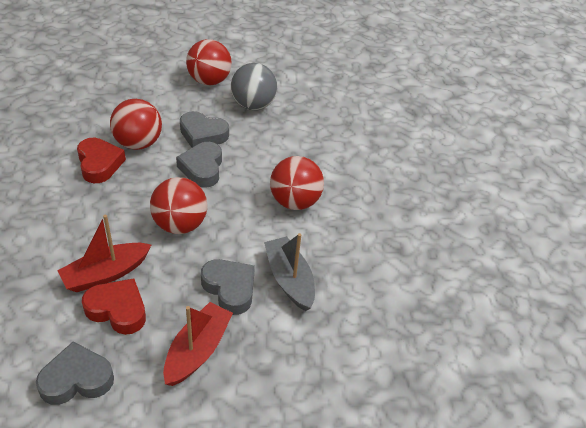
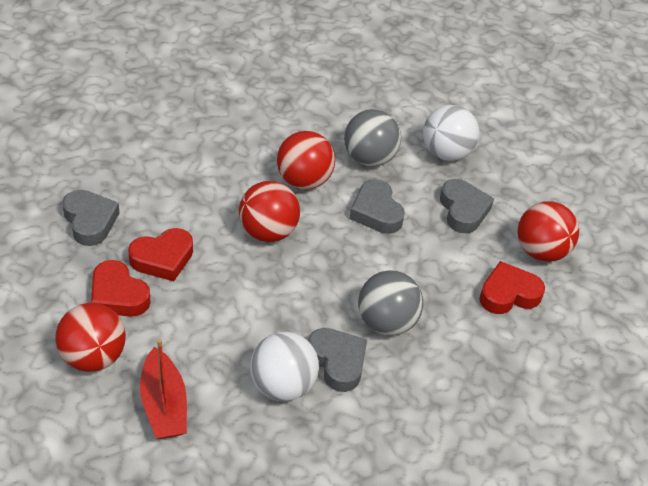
grey ball: [231,63,277,110] = 1 -> [344,109,401,166] [358,270,423,336] = 2
grey boat: [264,233,315,311] = 1 -> none = 0
red boat: [57,215,151,292] [163,302,233,386] = 2 -> [140,339,187,439] = 1
red heart: [77,138,126,183] [82,278,146,335] = 2 -> [91,260,151,317] [128,228,193,281] [479,261,545,314] = 3
white ball: none = 0 -> [250,332,319,401] [423,105,479,161] = 2

